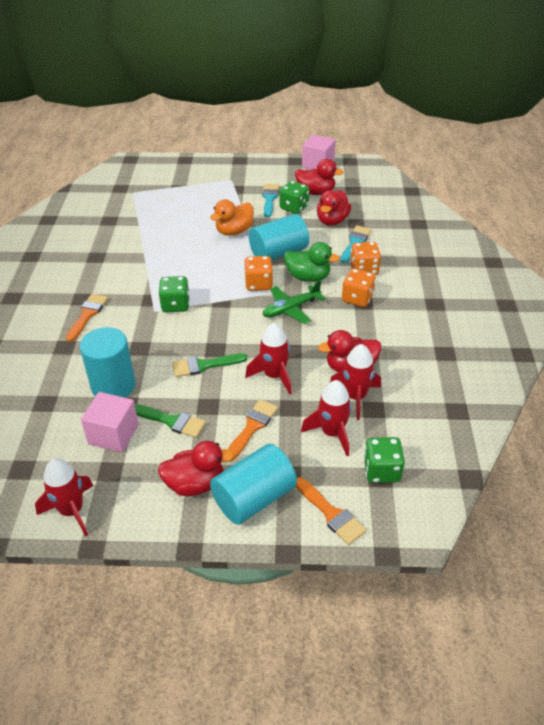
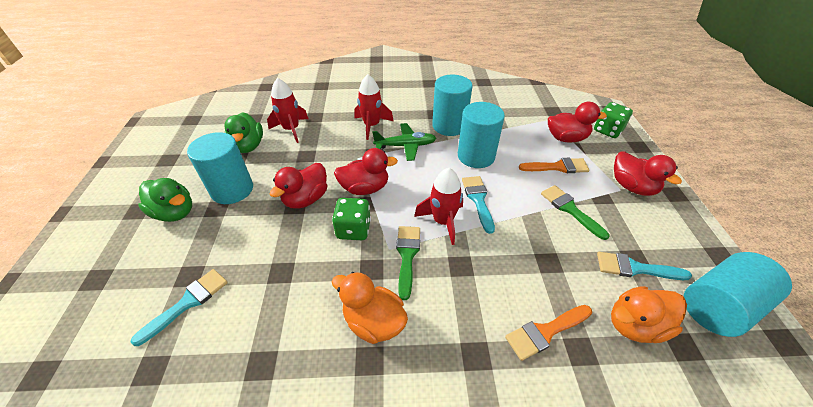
green dice: [158,276,190,312] [280,181,309,214] [363,437,405,483] = 3 -> [332,198,371,240] [594,102,633,138] = 2
green duck: [284,242,340,282] = 1 -> [138,178,192,222] [224,112,263,153] = 2
orange brush: [66,294,108,342] [227,399,278,461] [296,477,366,545] = 3 -> [505,305,592,361] [519,158,590,173] = 2
orange dice: [244,256,273,291] [342,268,376,307] [350,242,381,275] = 3 -> none = 0
orange duck: [210,199,254,236] = 1 -> [332,272,408,344] [611,286,687,343] = 2
pink cube: [81,392,139,453] [302,134,336,170] = 2 -> none = 0
red rocket: [35,458,93,536] [245,323,292,395] [301,380,352,456] [330,344,381,420] = 4 -> [267,78,308,143] [354,74,394,140] [414,168,463,245] = 3
turquoise brush: [262,184,279,217] [340,226,372,263] = 2 -> [130,269,228,346] [462,176,495,234] [597,252,692,280] = 3
turquoise cylinder: [80,327,135,398] [210,444,297,525] [249,214,309,261] = 3 -> [187,132,253,204] [432,75,473,136] [458,102,505,168] [684,252,792,337] = 4

